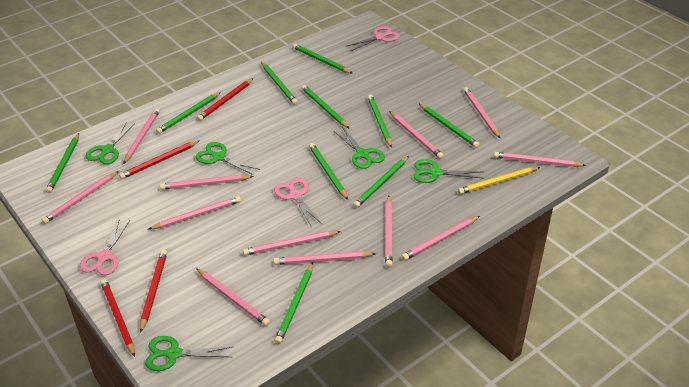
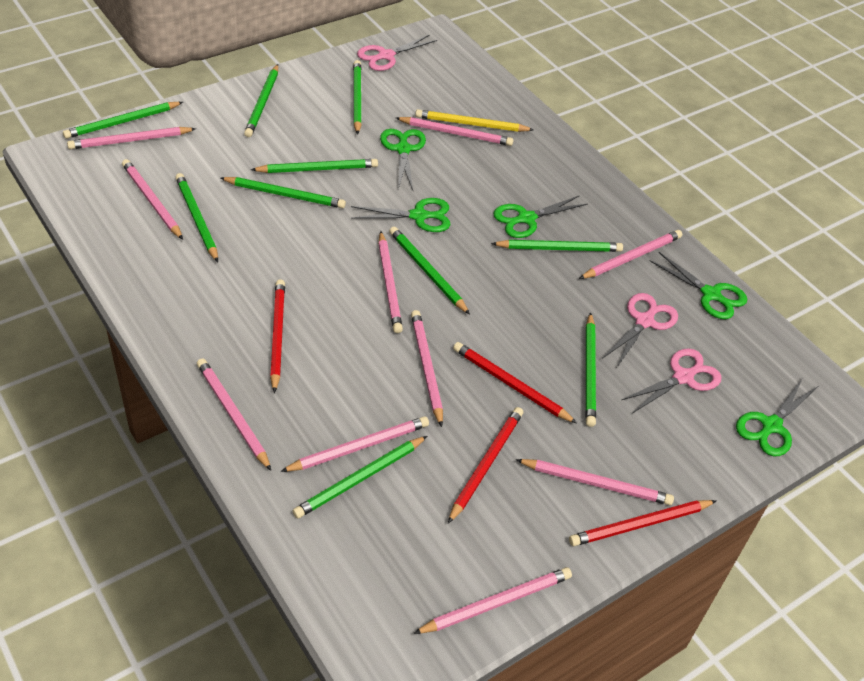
pink pencil: [41,171,119,224] [123,108,160,164] [149,196,241,229] [160,175,254,190] [196,268,270,326] [243,231,341,255] [274,251,376,265] [385,195,393,267] [389,111,444,159] [402,216,480,260] [464,87,500,138] [494,152,586,167] = 12 -> [67,127,196,149] [122,159,183,240] [197,358,271,471] [280,416,429,472] [378,231,403,333] [396,117,513,146] [411,310,443,427] [413,567,572,634] [516,459,674,505] [579,230,682,279] = 10

